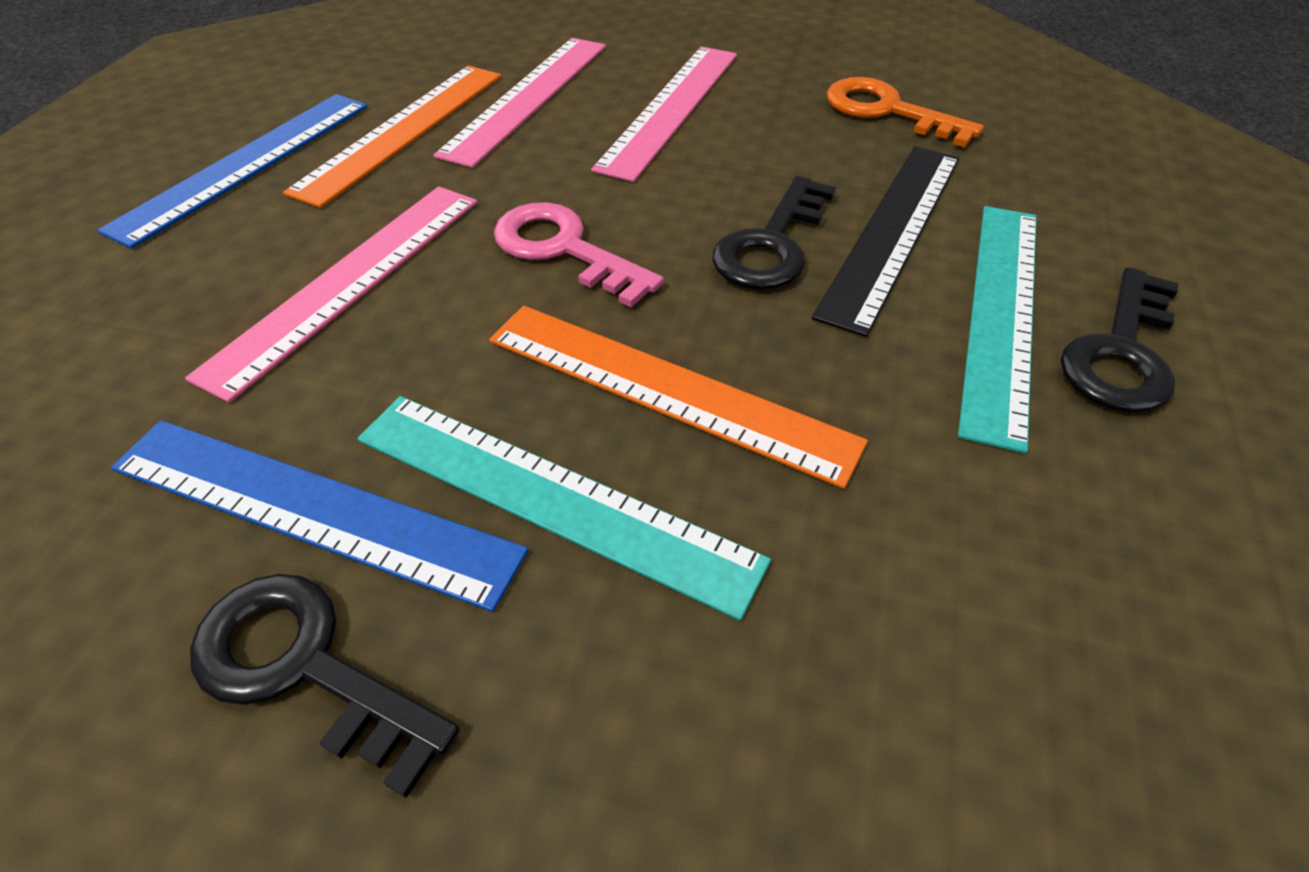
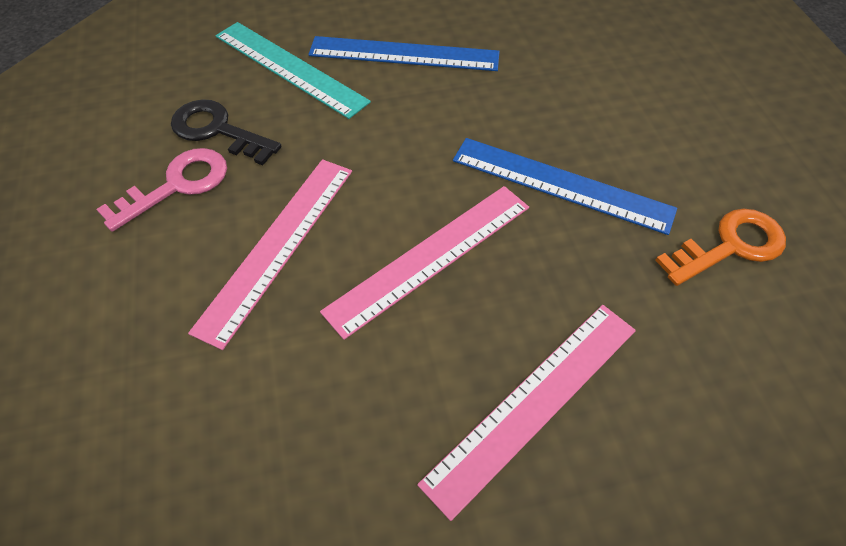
black key: [190,574,460,798] [712,176,836,290] [1060,267,1178,413] = 3 -> [171,99,282,165] = 1
black ruler: [812,146,959,337] = 1 -> none = 0
orange ruler: [283,66,501,208] [489,305,868,489] = 2 -> none = 0
turquoise ruler: [357,396,771,621] [958,206,1037,453] = 2 -> [215,22,371,119] = 1

